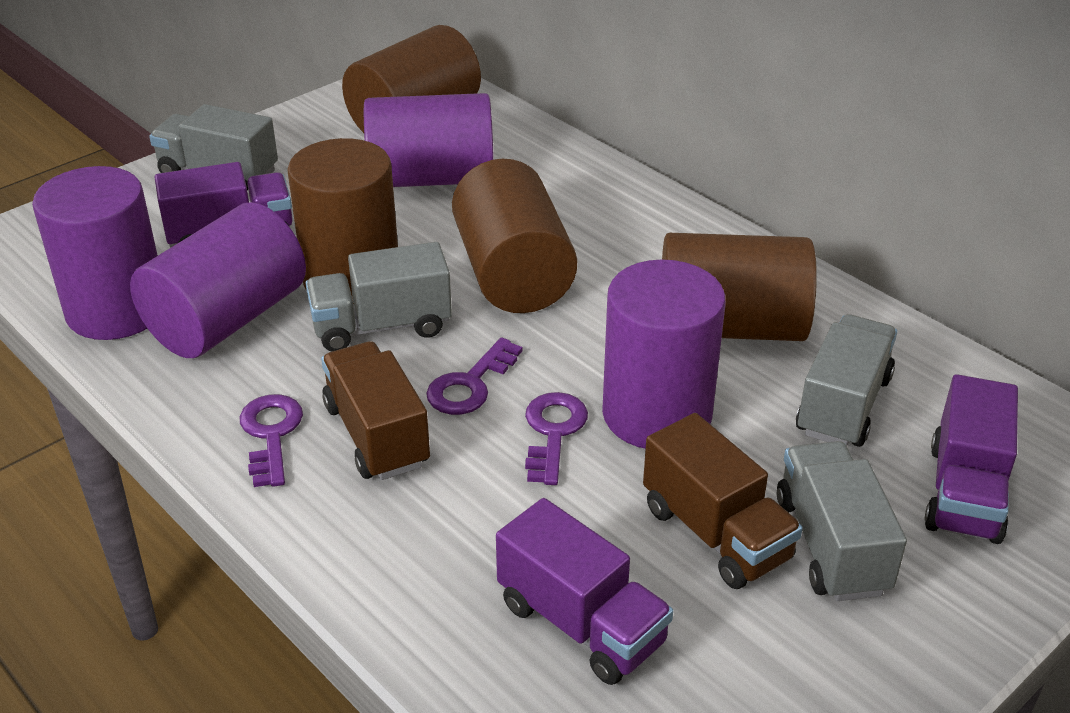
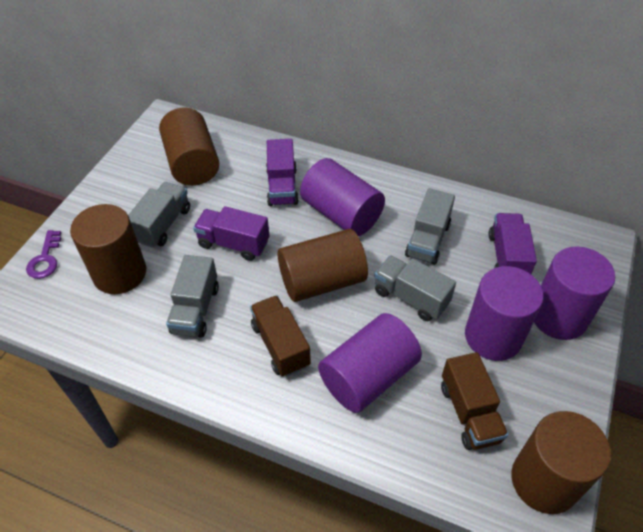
purple key: [239,394,303,487] [426,337,523,415] [525,392,588,485] = 3 -> [26,230,61,279] = 1

